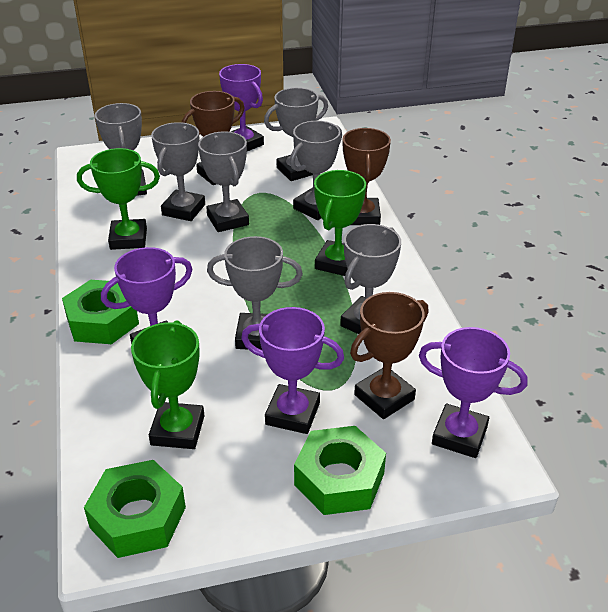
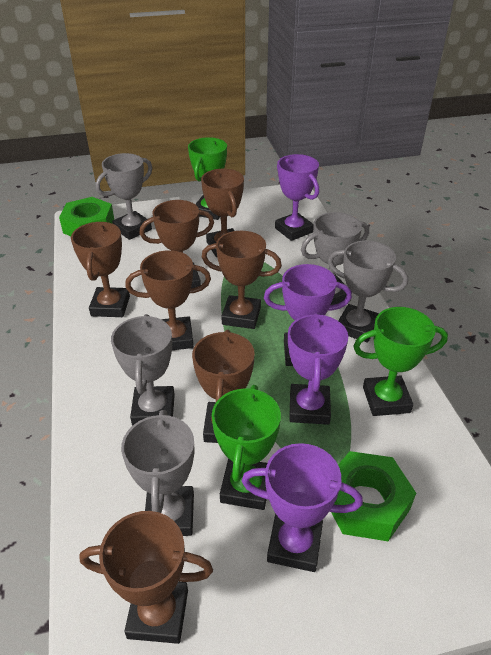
brown trophy: [182,91,244,185] [343,128,391,225] [350,292,428,419] = 3 -> [71,222,130,317] [79,511,213,644] [125,250,211,350] [140,200,214,288] [192,330,255,443] [201,169,244,257] [202,231,282,329] = 7
green nut: [62,280,139,344] [84,460,186,558] [294,426,386,515] = 3 -> [59,197,114,236] [331,451,416,541] = 2
grey trophy: [95,103,147,196] [151,122,205,221] [198,131,249,232] [207,236,303,350] [264,88,328,181] [290,121,342,220] [340,224,401,334] = 7 -> [96,153,152,240] [111,314,175,426] [121,410,195,536] [301,212,369,305] [328,240,408,343] = 5

